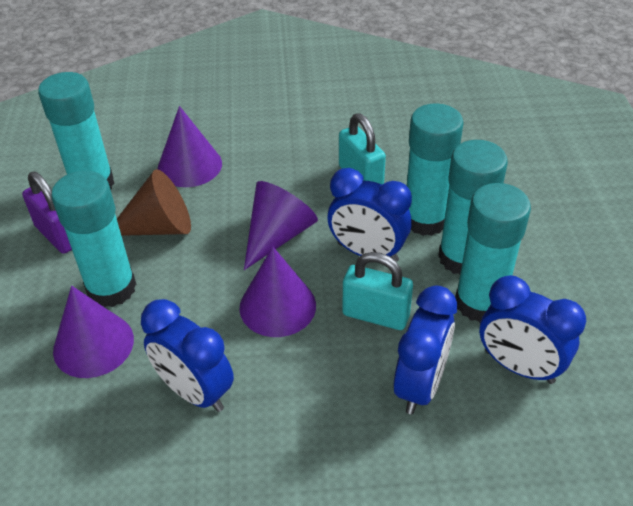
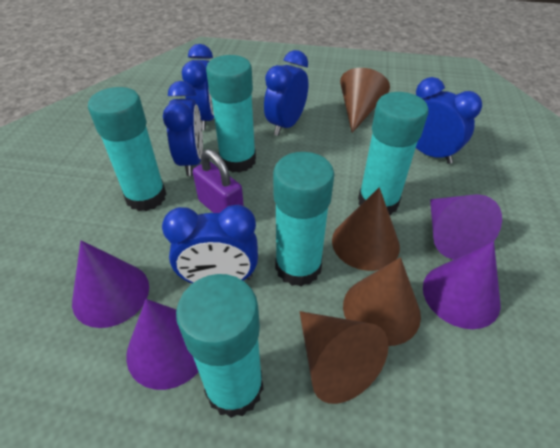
blue clock: [141,299,234,412] [327,168,412,262] [394,285,457,414] [479,275,586,384] = 4 -> [162,205,258,283] [163,81,203,176] [182,44,214,130] [264,50,308,136] [416,77,482,164] = 5
brown cone: [117,169,191,236] = 1 -> [299,311,389,404] [332,187,400,271] [340,68,390,133] [343,257,421,346] = 4
turquoise padlock: [339,113,386,185] [342,252,413,330] = 2 -> none = 0

